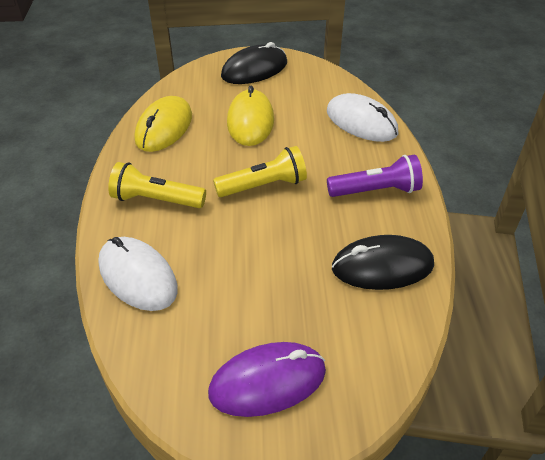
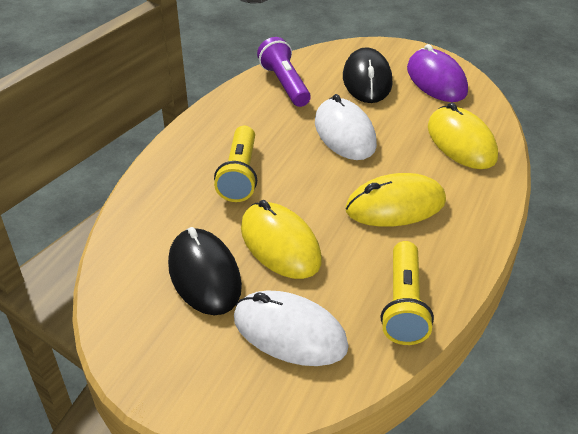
yellow mouse: [134,96,192,152] [227,86,274,146] = 2 -> [241,200,322,279] [345,173,446,227] [428,103,498,169] = 3

